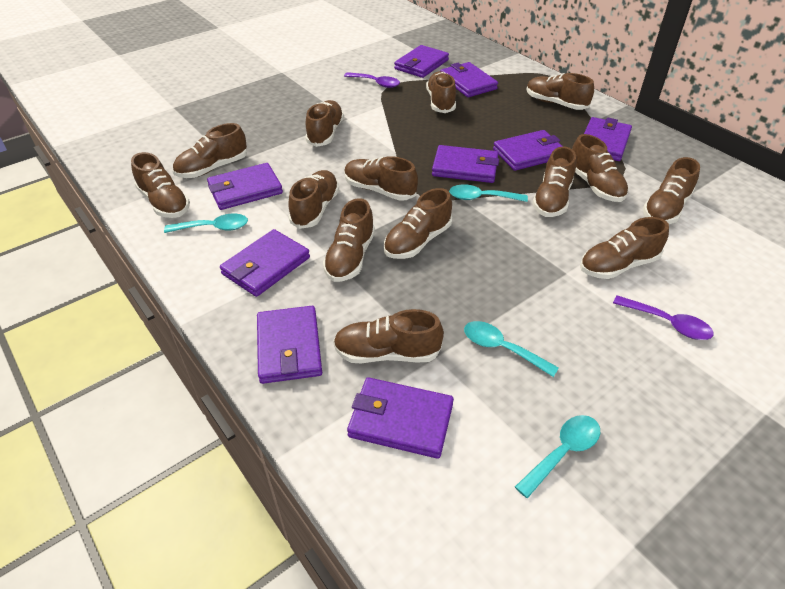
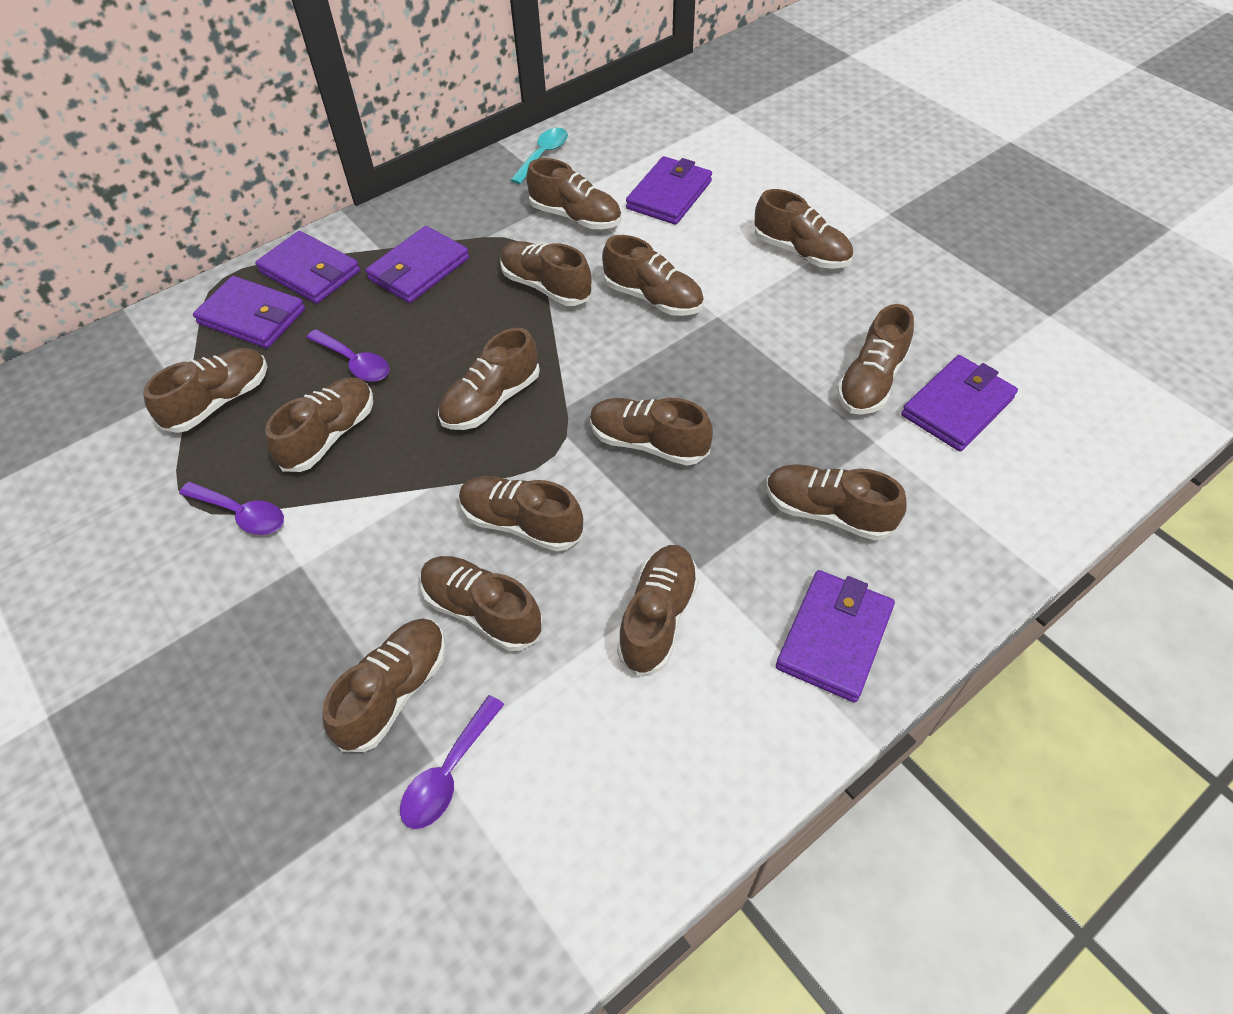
purple spoon: [344,72,400,88] [613,295,714,340] = 2 -> [179,482,284,535] [306,329,390,381] [400,695,505,829] = 3
purple wallet: [207,163,283,210] [220,229,310,297] [257,306,322,384] [347,377,454,459] [394,45,449,78] [432,145,499,183] [440,62,498,97] [493,130,562,171] [584,117,632,161] = 9 -> [193,276,305,348] [255,231,360,304] [365,226,469,303] [626,156,712,225] [776,570,895,703] [901,355,1018,452] = 6
turquoise spoon: [164,213,248,233] [449,184,528,202] [464,321,559,377] [515,415,600,499] = 4 -> [510,128,568,184] = 1

